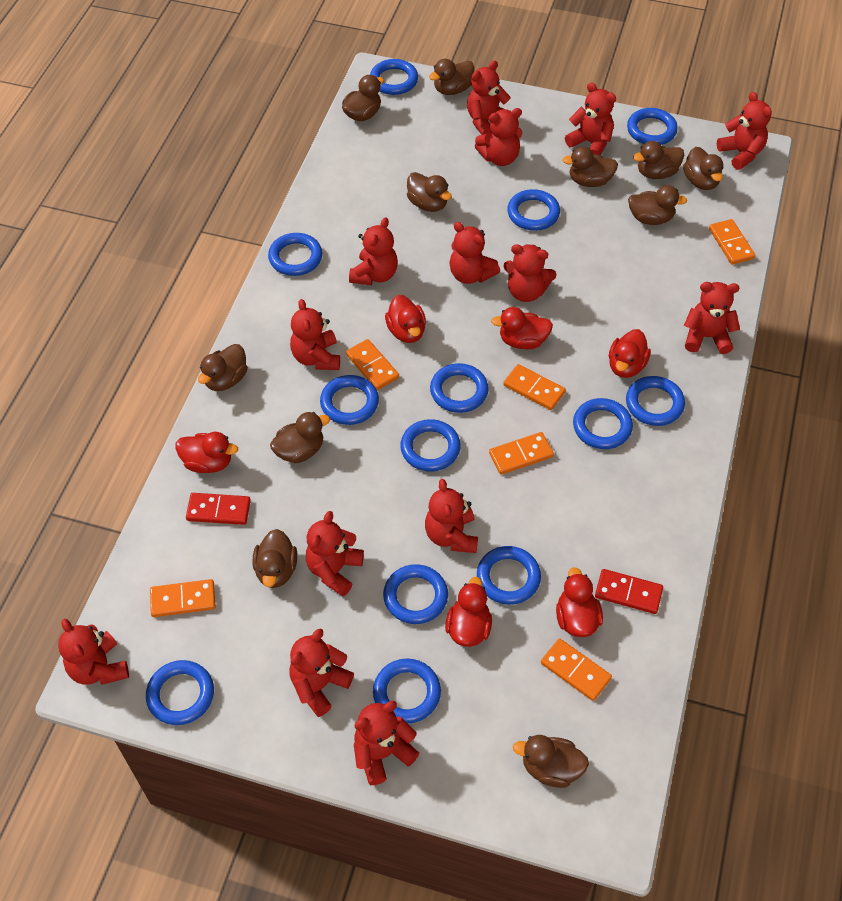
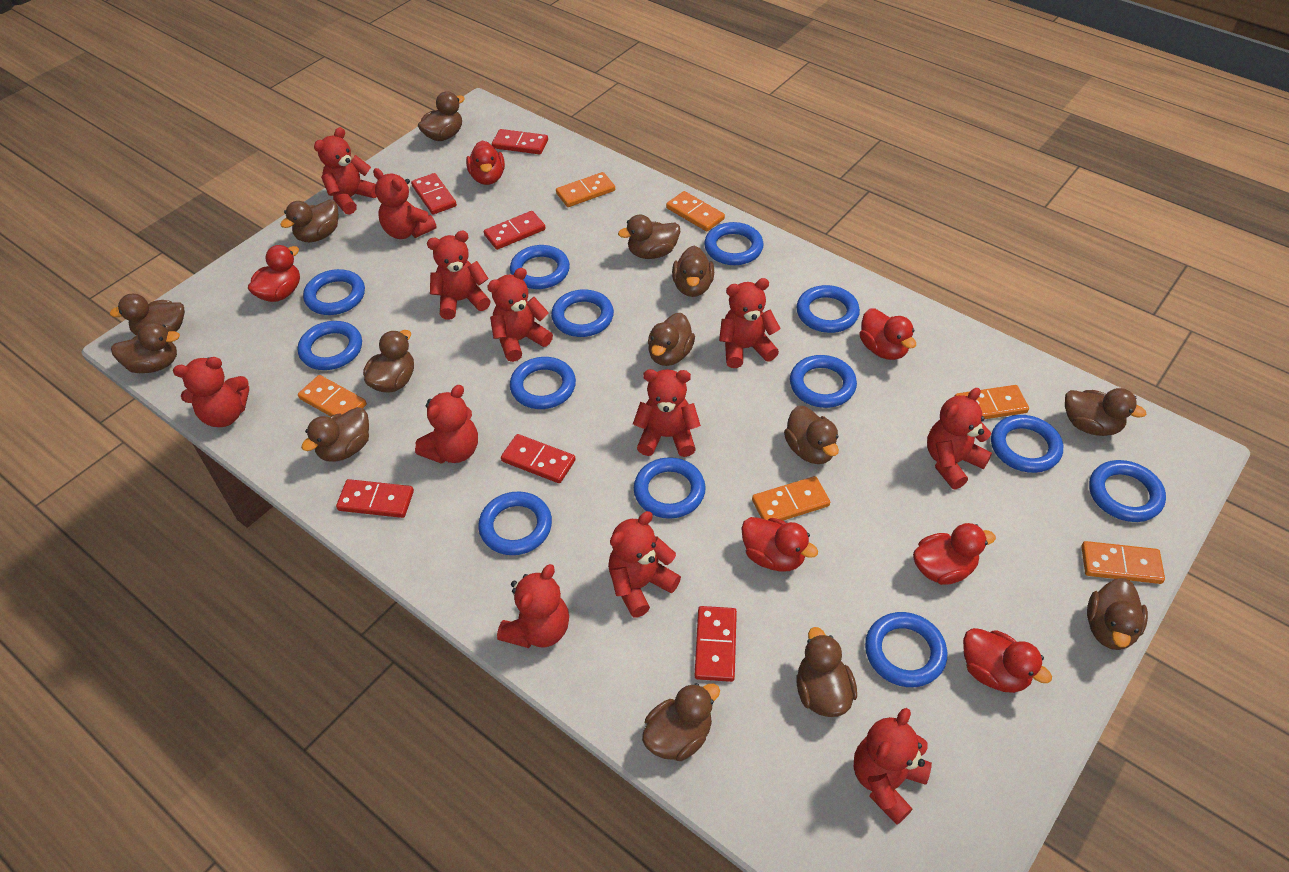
brown duck: [198,344,248,391] [252,529,297,588] [270,412,330,463] [342,75,384,121] [407,172,452,212] [429,59,475,95] [513,735,589,788] [562,147,618,187] [628,185,687,225] [633,141,684,179] [683,147,724,190] = 11 -> [109,294,185,335] [111,323,180,373] [280,200,338,242] [301,407,369,462] [363,330,414,393] [418,91,465,141] [618,214,680,259] [642,683,720,761] [648,313,695,366] [672,246,714,297] [784,406,839,464] [796,627,857,717] [1065,388,1146,436] [1087,578,1148,650] = 14
red domino: [186,493,251,525] [595,569,663,614] = 2 -> [336,479,414,518] [411,173,457,215] [484,211,545,250] [492,129,548,154] [501,434,575,483] [695,606,737,682] = 6
red teddy bear: [58,619,129,685] [290,299,340,370] [290,629,354,717] [306,511,364,596] [349,217,398,285] [354,701,419,785] [425,479,478,553] [449,222,500,284] [467,61,511,135] [475,108,522,166] [503,244,557,302] [565,83,616,156] [684,282,740,354] [717,92,772,170] = 14 -> [173,357,249,427] [314,127,377,215] [373,168,437,239] [415,385,478,464] [427,231,491,320] [487,268,553,362] [497,564,569,648] [608,511,681,618] [633,369,701,457] [719,278,781,368] [854,708,932,825] [927,388,992,489] = 12

